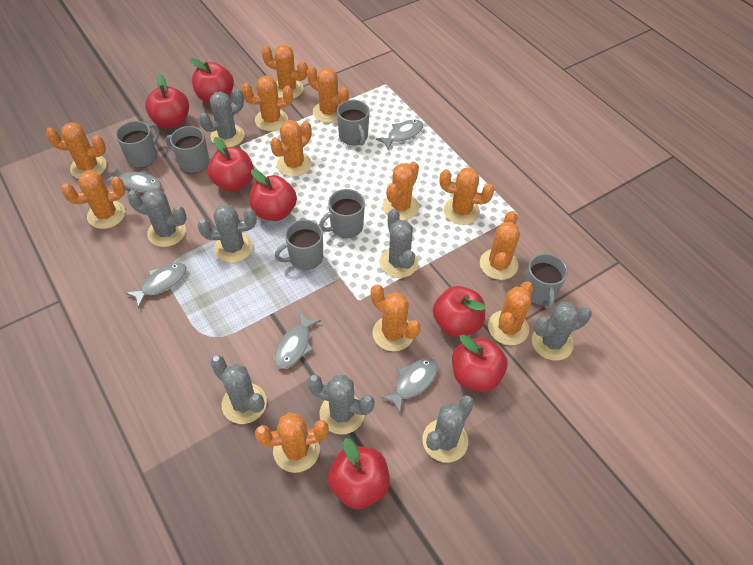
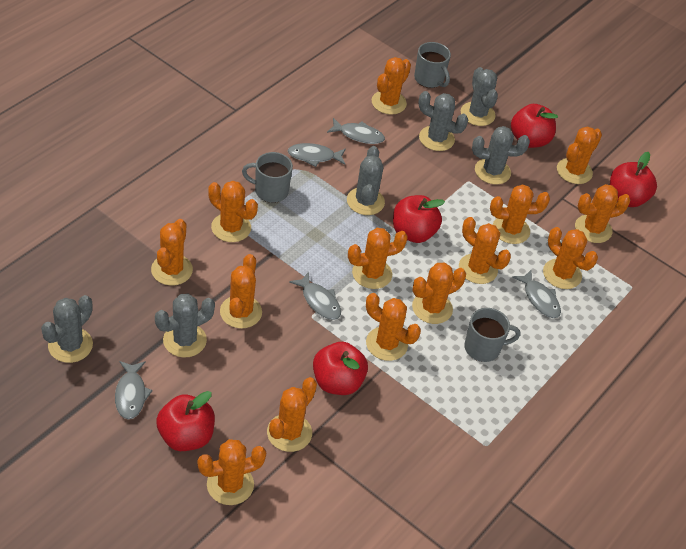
grey cactus: [127,188,187,247] [198,204,257,263] [199,89,245,147] [210,355,267,424] [307,375,375,435] [380,209,418,278] [423,395,474,463] [532,302,592,361] = 8 -> [41,295,93,363] [155,294,215,358] [347,146,385,215] [418,91,468,151] [461,67,498,126] [472,126,530,184] = 6
grey mug: [116,121,160,168] [166,126,209,173] [274,220,323,270] [319,189,365,238] [337,100,370,145] [524,253,568,310] = 6 -> [242,152,293,203] [414,42,451,88] [464,308,520,362] = 3
orange cactus: [46,122,107,179] [61,171,125,229] [241,75,293,131] [255,412,329,473] [262,45,308,99] [270,120,312,177] [307,66,349,123] [371,284,421,351] [383,162,419,220] [439,168,494,225] [480,211,520,280] [488,281,533,345] = 12 -> [151,219,193,286] [197,439,267,505] [208,181,258,242] [220,254,262,329] [267,377,317,452] [348,228,408,289] [366,293,421,361] [372,57,411,115] [412,263,466,324] [459,217,511,284] [490,184,550,244] [543,227,598,289] [557,126,602,184] [575,184,630,243] = 14
red apple: [145,74,189,128] [190,58,234,103] [208,137,254,192] [250,169,297,221] [328,438,390,509] [433,286,485,337] [452,334,507,392] = 7 -> [156,391,215,451] [313,342,368,395] [393,195,445,243] [511,104,558,148] [610,152,657,207] = 5

